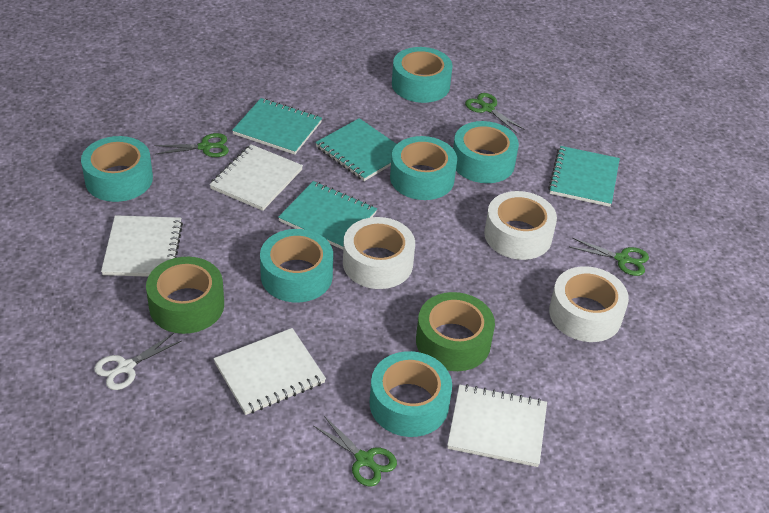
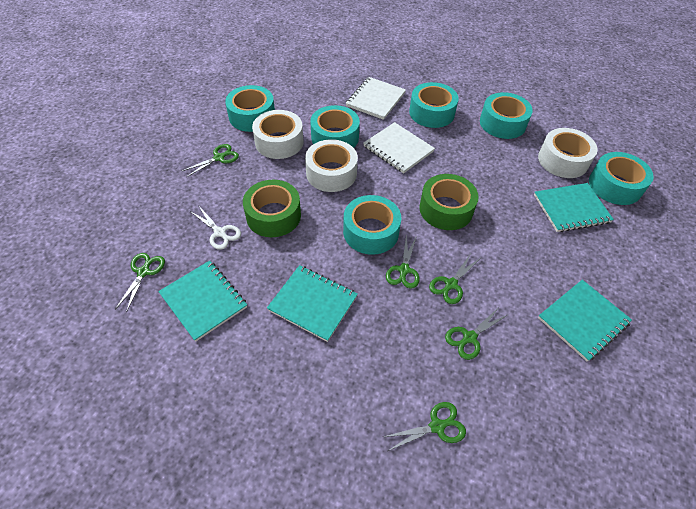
green scissors: [154,133,229,157] [313,416,397,487] [465,93,525,133] [570,238,649,276] = 4 -> [115,253,165,313] [182,144,239,177] [384,402,466,451] [386,234,420,289] [429,255,479,304] [445,307,509,360] = 6
white notebook: [101,215,183,277] [209,144,303,211] [213,328,326,415] [447,384,547,467] = 4 -> [346,77,406,120] [364,122,435,174] = 2

